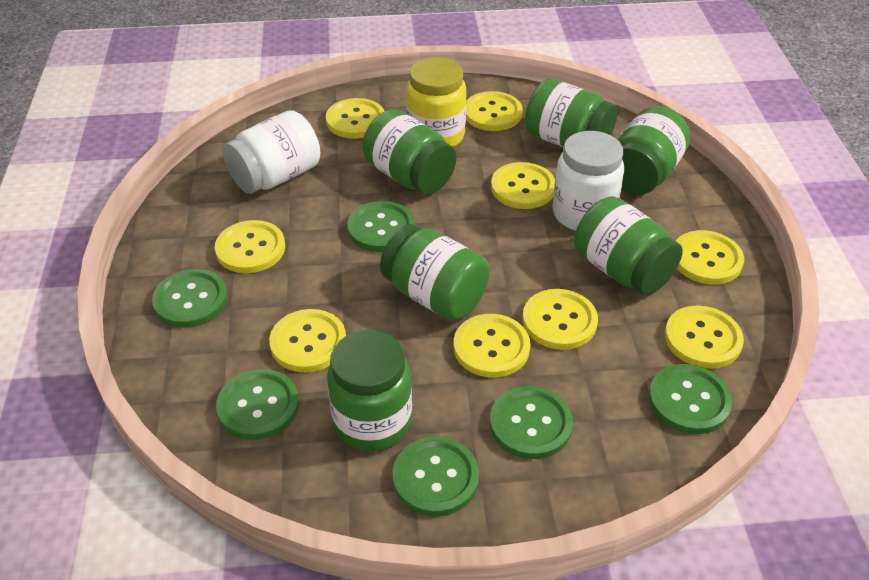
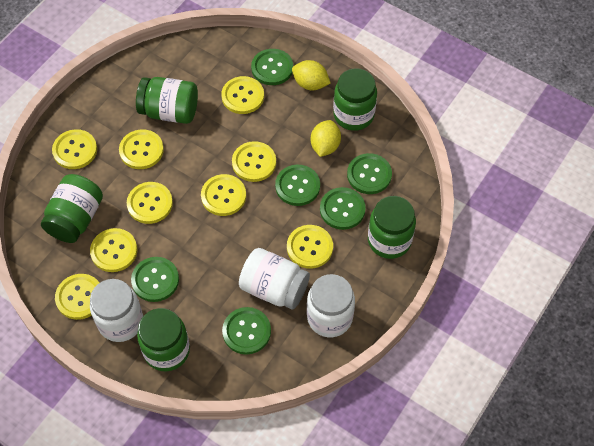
green jar: [327,330,412,452] [362,109,457,194] [380,224,490,321] [525,79,617,147] [574,196,683,295] [617,106,690,195] = 6 -> [41,174,103,243] [136,77,198,124] [137,308,190,371] [333,68,377,131] [368,196,416,259] = 5
white jar: [223,110,320,194] [552,131,624,231] = 2 -> [90,279,143,342] [239,248,310,310] [307,274,355,337] = 3
yellow jar: [406,57,466,147] = 1 -> none = 0
yellow lemon: none = 0 -> [292,60,330,90] [311,120,341,157] = 2

